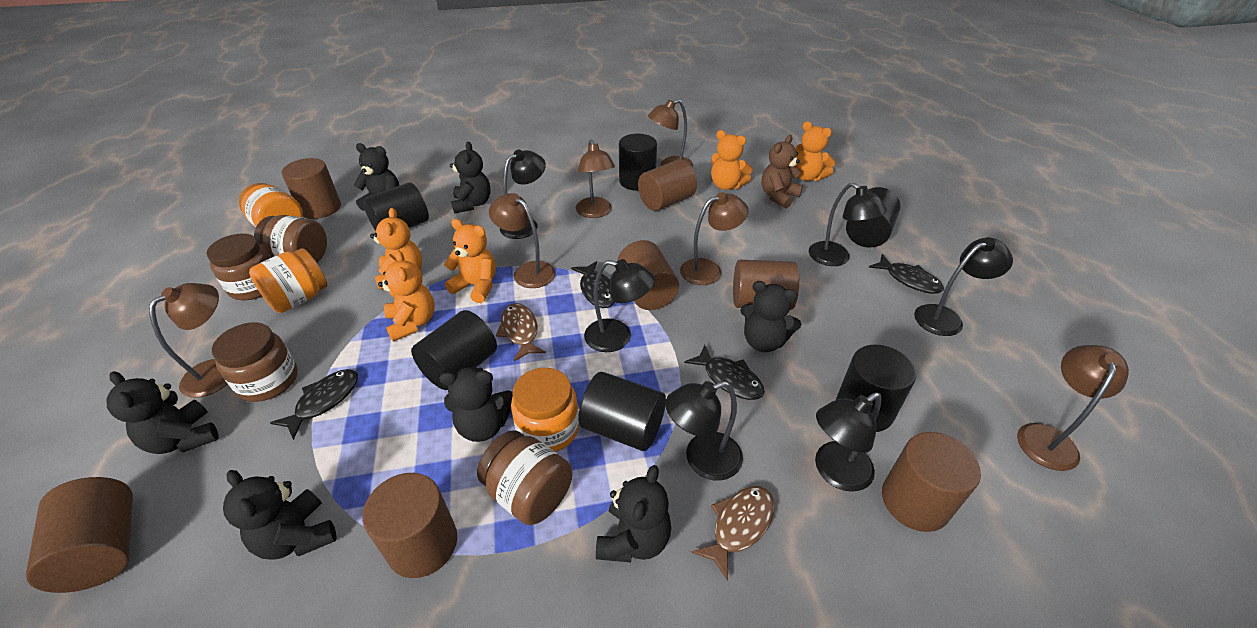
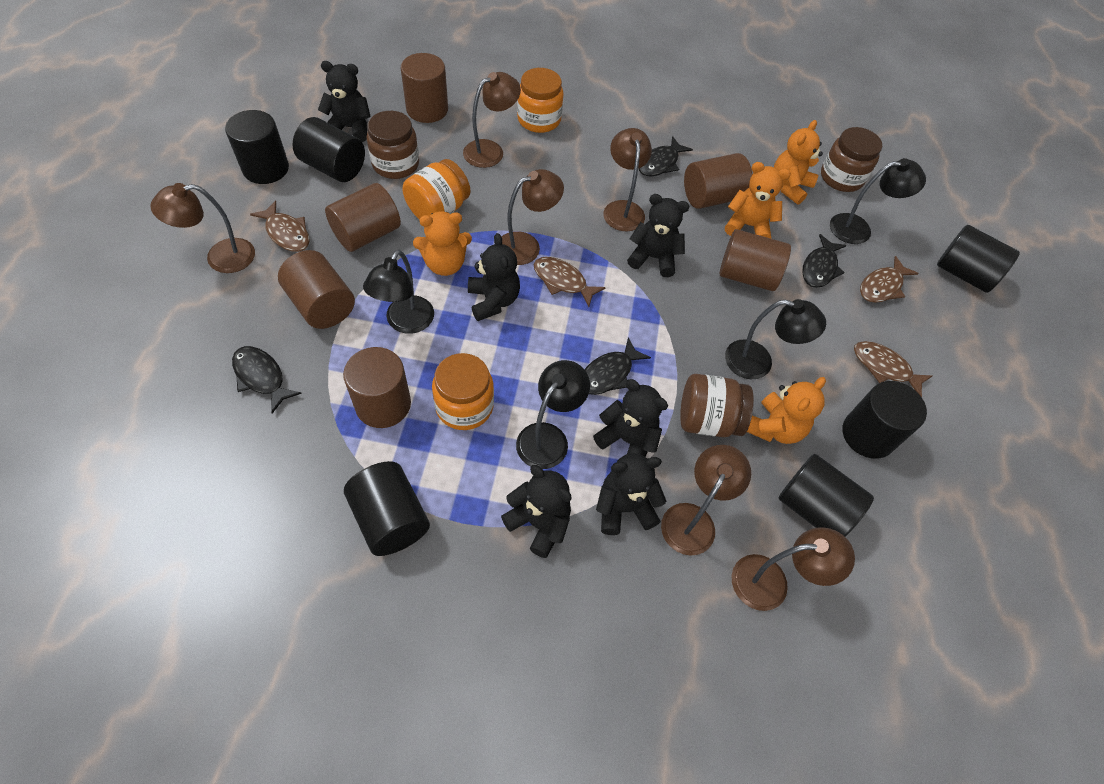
black lamp: [500,150,546,239] [584,259,655,352] [665,381,743,481] [809,183,887,266] [815,392,882,492] [914,237,1013,336] = 6 -> [363,250,434,334] [516,360,590,469] [725,299,826,379] [830,158,926,244] = 4
black teddy bear: [106,371,218,454] [223,470,337,560] [354,143,399,211] [439,366,513,442] [450,142,491,213] [596,465,671,562] [740,281,801,352] = 7 -> [318,61,371,142] [468,233,520,321] [501,465,571,558] [593,379,668,457] [596,453,666,535] [627,194,690,277] = 6
brown cylinder: [26,477,133,593] [282,158,341,219] [362,473,457,578] [617,240,679,310] [638,159,697,211] [733,260,799,310] [882,432,981,532] = 7 -> [278,250,355,329] [325,183,401,252] [343,347,411,428] [401,53,448,123] [684,153,752,209] [720,229,791,291] = 6
brown fish: [496,303,546,361] [691,486,774,581] = 2 -> [250,201,310,252] [534,257,606,307] [854,341,932,397] [860,256,919,303] = 4
brown jar: [207,233,271,300] [212,322,298,402] [254,215,327,263] [477,430,573,525] = 4 -> [367,111,419,179] [680,374,754,437] [821,127,882,192] = 3
brown teddy bear: [762,135,803,208] = 1 -> none = 0
orange teddy bear: [370,208,422,290] [378,250,434,342] [444,219,496,303] [711,130,753,190] [795,121,835,181] = 5 -> [413,211,472,276] [725,162,791,238] [747,377,826,444] [774,120,823,205] = 4

